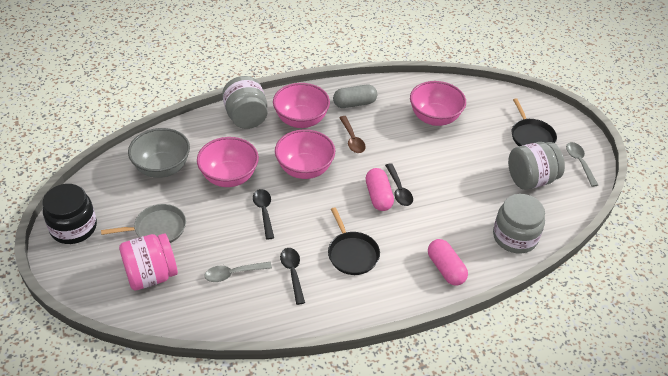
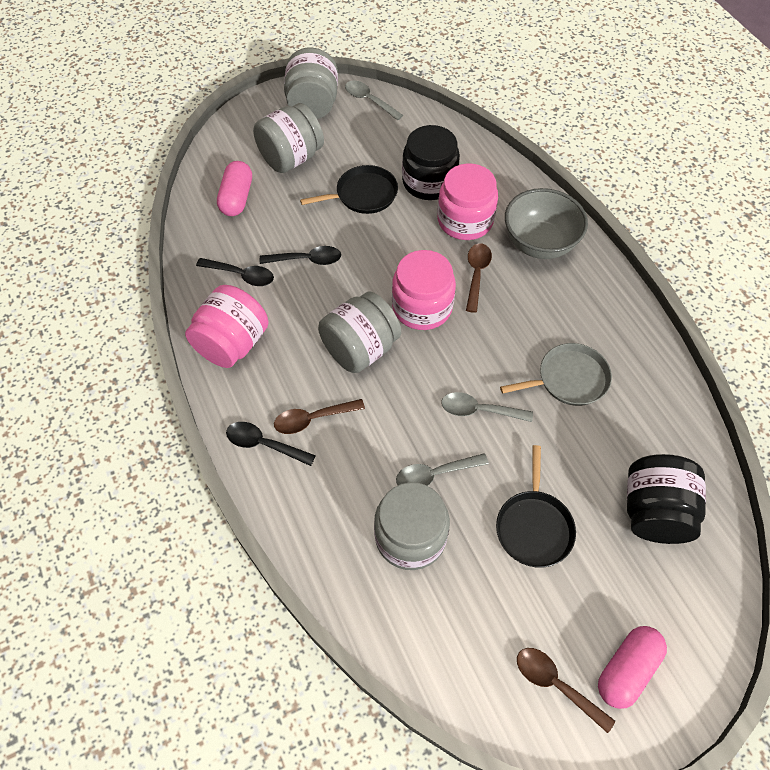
black jar: [43,184,97,244] = 1 -> [402,125,460,200] [627,454,706,544] = 2
brown spoon: [339,116,366,153] = 1 -> [274,399,365,434] [466,243,492,313] [517,648,615,733] = 3
grey capsule: [333,85,377,108] = 1 -> none = 0
grey jar: [222,76,268,129] [493,194,545,254] [508,142,565,190] = 3 -> [253,103,324,173] [284,48,338,119] [318,292,401,373] [374,482,450,570] = 4
grey spoon: [204,262,272,282] [566,142,598,187] = 2 -> [345,81,403,120] [396,453,489,486] [441,392,533,422] = 3
pink bowl: [197,137,259,187] [273,83,330,128] [275,129,335,179] [410,81,466,126] = 4 -> none = 0
pink jar: [119,233,178,290] = 1 -> [185,285,269,368] [392,250,456,330] [437,163,498,240] = 3

